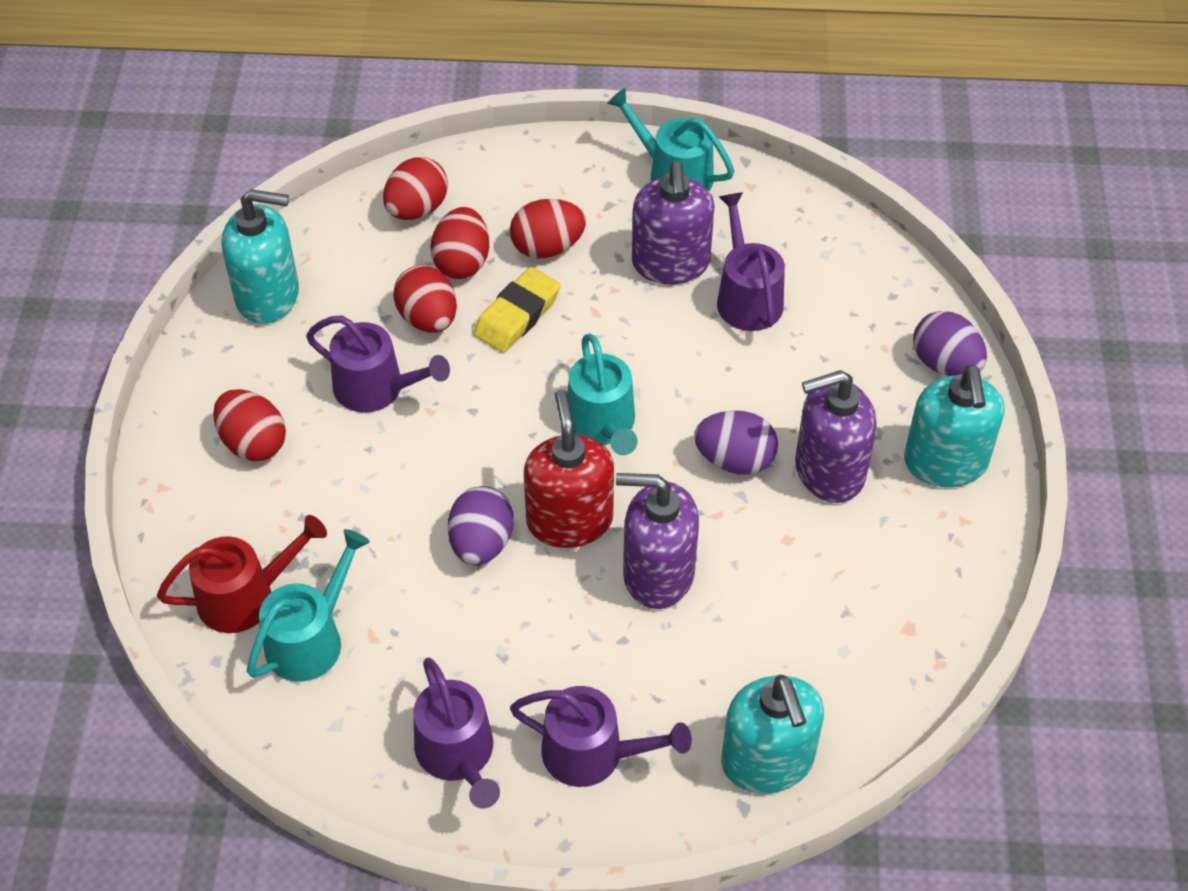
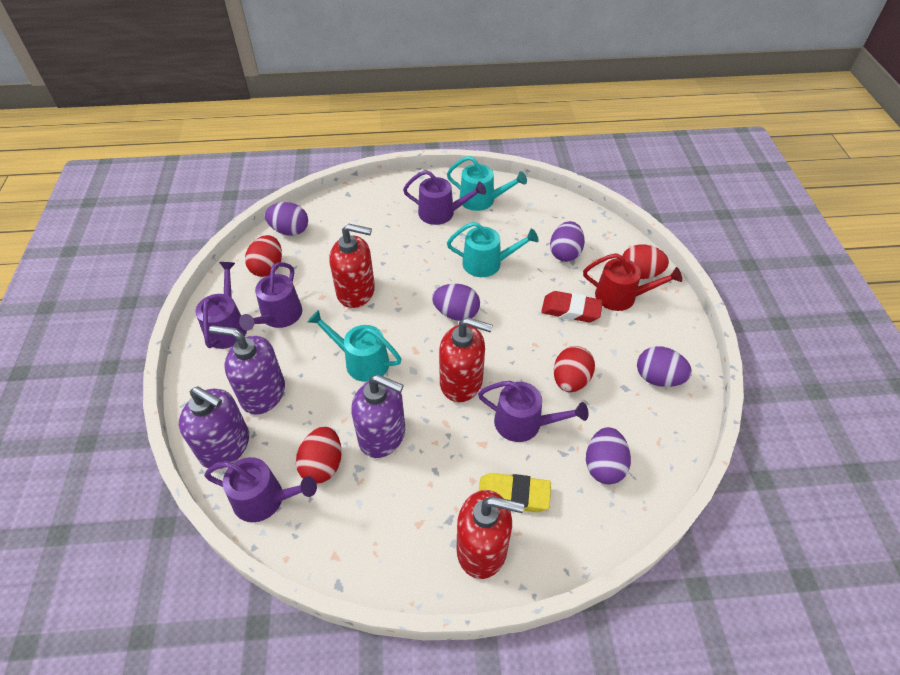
purple egg: [448,486,514,565] [694,411,778,475] [913,311,987,376] = 3 -> [265,202,308,236] [432,284,480,321] [550,221,585,262] [586,427,631,484] [637,346,692,387] = 5
purple watering can: [306,316,450,413] [413,657,500,809] [510,686,692,787] [717,192,785,331] = 4 -> [196,262,247,349] [204,457,317,522] [239,262,302,331] [403,170,486,225] [478,381,589,442] = 5
red egg: [213,389,286,462] [383,157,448,220] [393,265,457,333] [430,207,489,279] [510,199,586,259] = 5 -> [245,235,282,277] [296,427,342,484] [554,346,595,392] [622,244,669,279] = 4
red eraser: none = 0 -> [541,291,603,322] = 1
red soap dispenser: [524,389,614,548] = 1 -> [329,223,375,308] [439,317,493,402] [457,490,524,579] = 3
turquoise soap dispenser: [222,189,299,324] [721,675,824,794] [904,365,1004,487] = 3 -> none = 0

